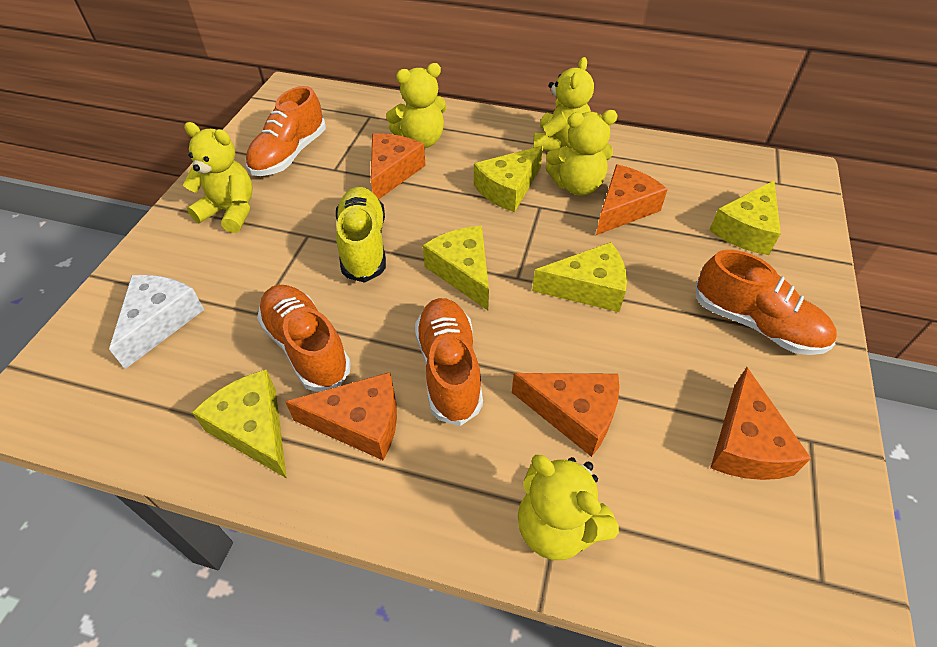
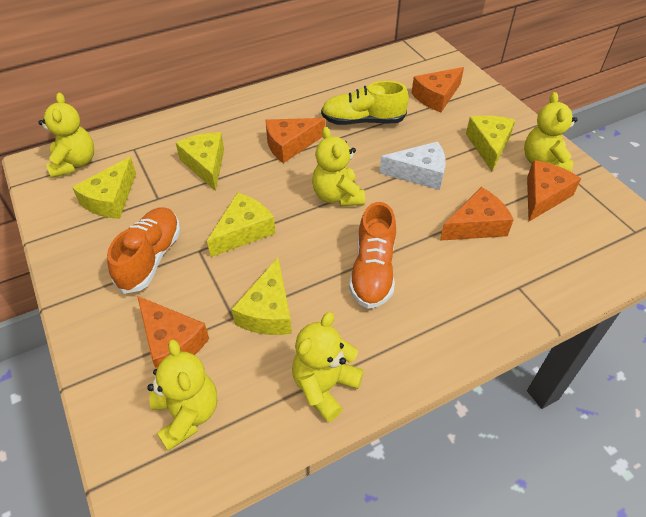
orange shoe: [246,86,326,176] [257,285,351,392] [415,298,483,426] [695,250,837,355] = 4 -> [107,208,181,294] [349,202,396,309] = 2

